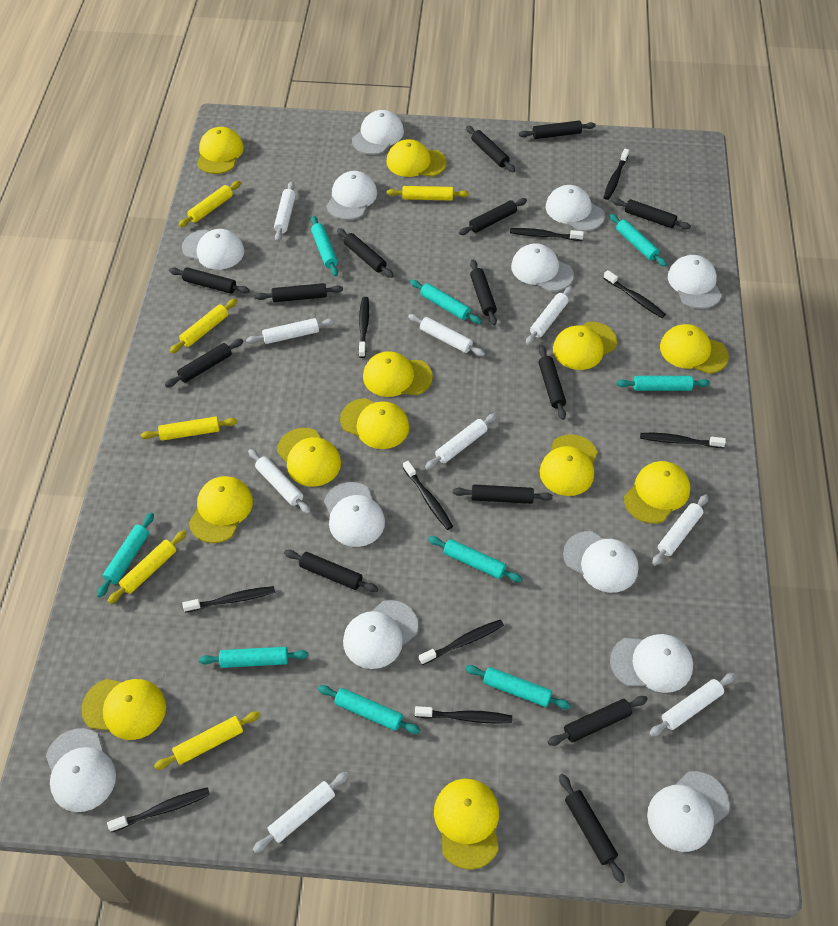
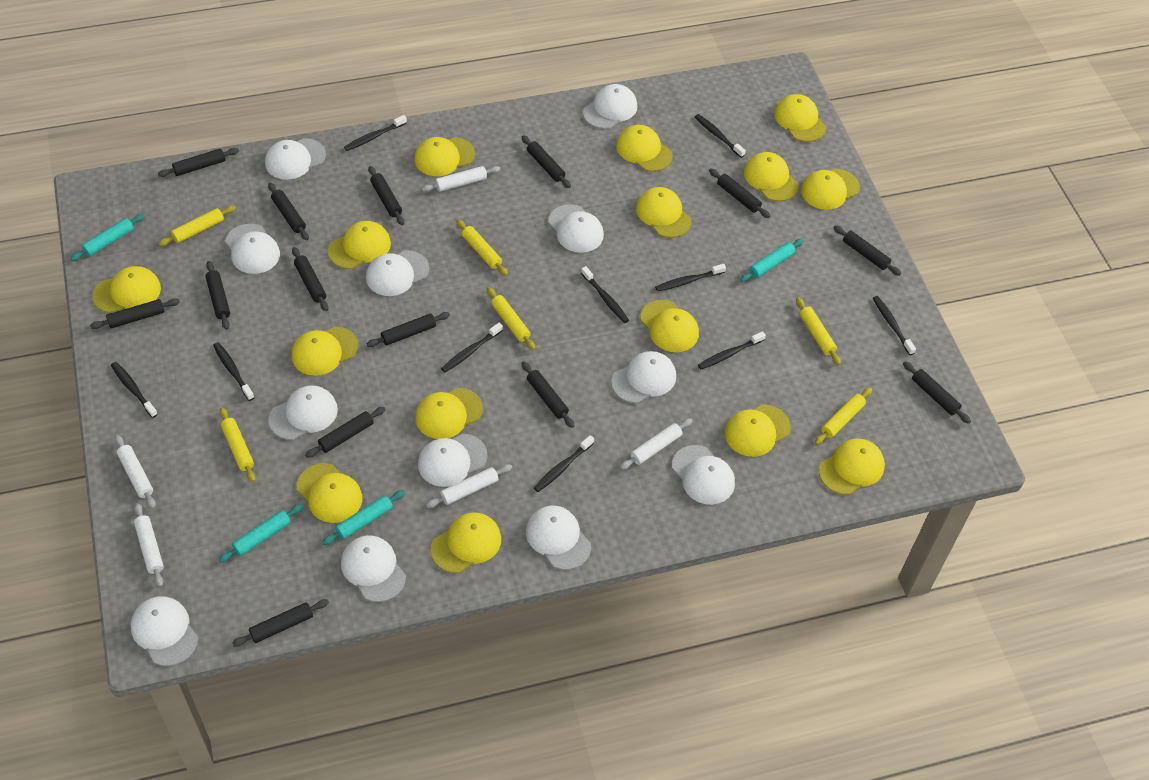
turquoise rolling pin: [97,513,154,598] [199,647,309,668] [311,216,338,276] [318,685,420,734] [410,280,482,324] [428,536,522,582] [465,665,571,709] [609,214,667,267] [616,376,710,391] = 9 -> [70,214,145,261] [218,504,303,563] [322,490,405,545] [740,239,804,282] = 4
white rolling pin: [246,318,335,344] [248,449,311,514] [253,772,349,853] [274,181,296,242] [408,314,485,356] [425,413,497,470] [526,286,572,345] [649,673,736,736] [652,494,708,566] = 9 -> [115,435,156,509] [134,503,164,587] [421,166,501,192] [426,464,512,508] [620,418,692,470] = 5
yellow cap: [81,679,166,740] [189,476,253,543] [197,127,244,174] [277,428,341,487] [340,398,409,449] [363,351,433,397] [387,139,447,177] [434,779,499,870] [539,434,597,496] [553,322,617,370] [624,461,690,524] [660,324,729,374] = 12 -> [92,266,161,313] [291,327,358,376] [297,463,362,523] [328,221,391,269] [414,137,475,176] [415,388,483,439] [431,513,501,573] [616,125,673,172] [636,187,692,238] [640,300,699,352] [725,404,791,457] [744,152,799,202] [774,94,826,142] [801,169,860,210] [819,439,885,495] = 15

